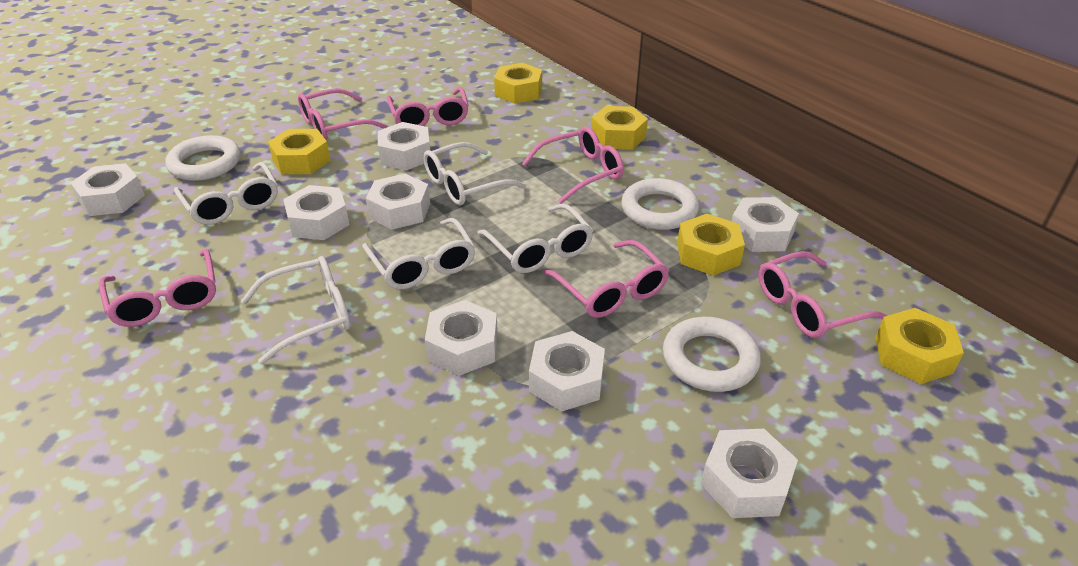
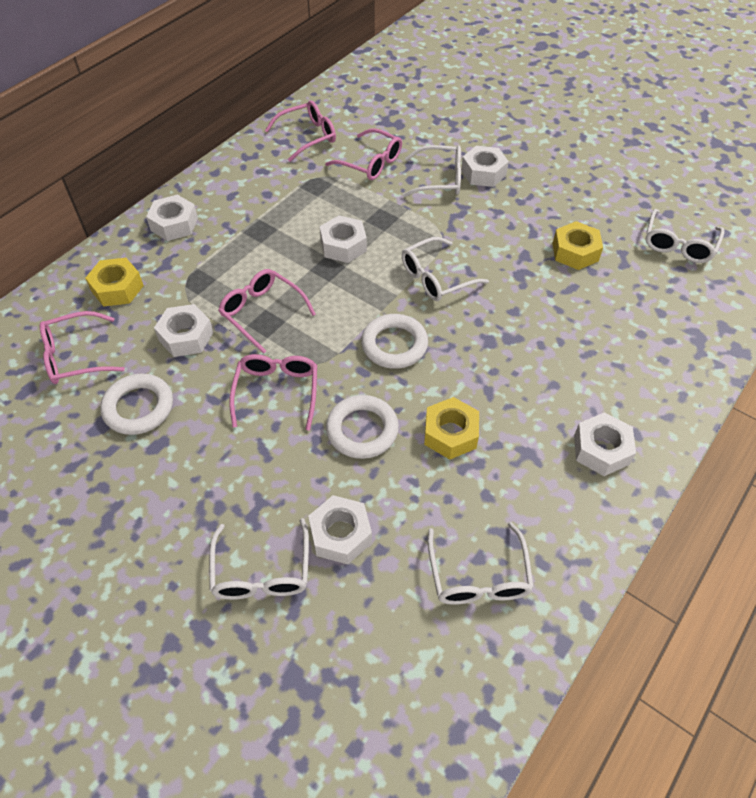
pink glasses: [99,249,216,327] [298,88,388,140] [386,87,469,126] [522,127,624,204] [543,240,669,318] [758,251,887,338] = 6 -> [40,311,125,384] [218,269,316,354] [229,354,317,430] [265,101,336,162] [325,128,402,180] = 5
white nut: [71,163,145,216] [283,185,349,240] [366,174,430,230] [378,122,430,171] [425,300,498,376] [529,331,605,412] [701,429,798,518] [732,197,799,252] = 8 -> [146,195,198,241] [154,304,213,357] [308,495,372,564] [320,215,367,263] [461,146,509,187] [574,412,636,476] = 6
yellow nut: [268,129,331,174] [494,63,542,104] [591,106,648,150] [677,214,745,276] [875,308,964,384] = 5 -> [85,258,144,307] [424,397,479,460] [553,221,603,270] = 3

